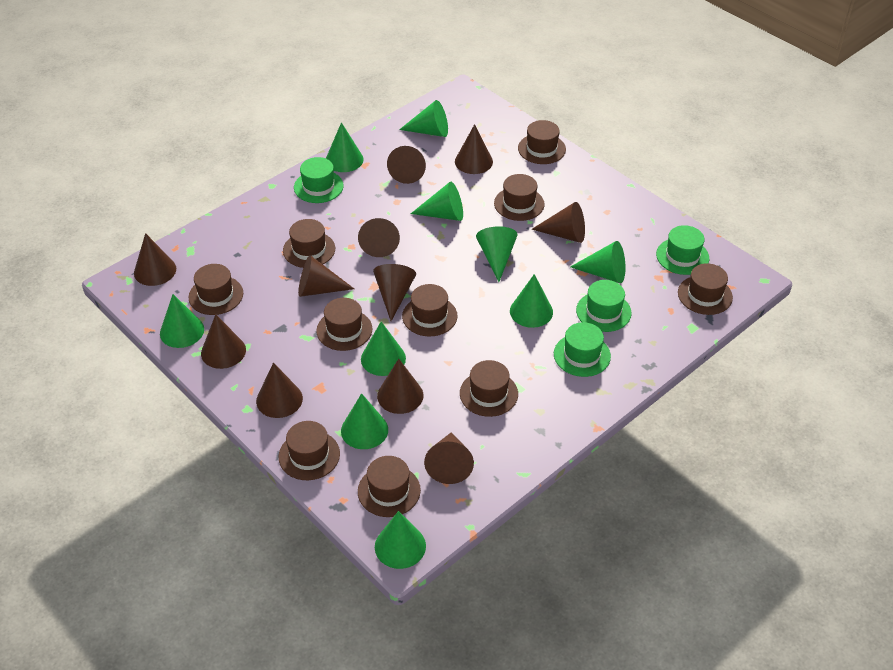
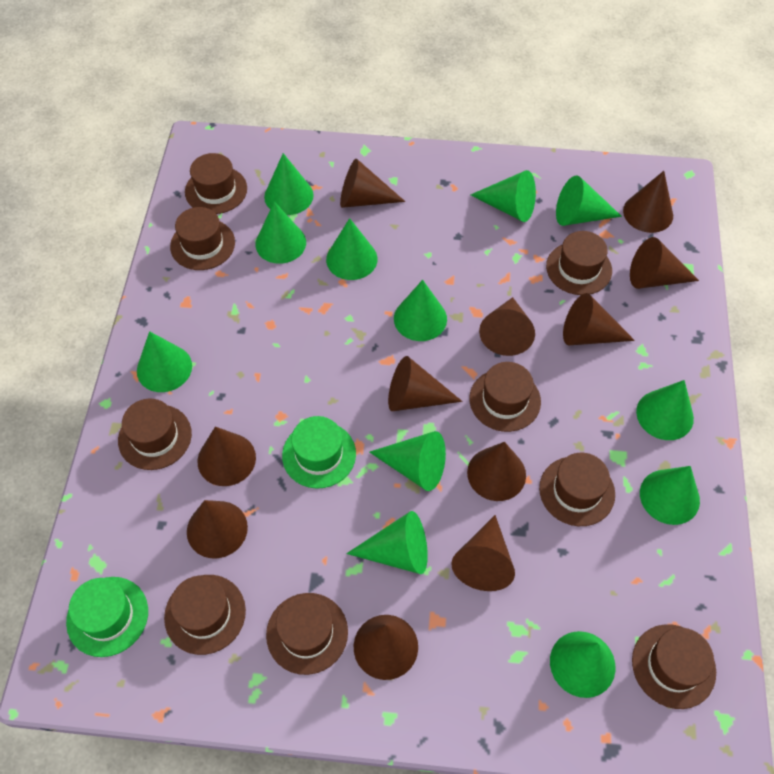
brown hat: [188,264,243,315] [279,421,340,480] [283,219,335,268] [316,298,372,351] [358,456,421,517] [402,284,458,337] [460,360,518,417] [494,174,544,221] [518,120,566,164] [678,263,733,315] = 10 -> [118,398,192,470] [164,575,246,655] [170,207,235,270] [185,153,247,214] [266,593,348,675] [469,362,541,432] [539,453,615,526] [546,231,612,295] [632,624,716,709] = 9
green cone: [160,294,204,348] [326,122,364,172] [341,393,388,449] [361,322,406,376] [375,511,426,569] [399,100,448,137] [411,182,463,221] [476,226,518,282] [510,274,553,328] [570,241,626,283] = 10 -> [137,331,192,392] [256,202,306,264] [264,153,314,215] [326,218,378,280] [346,511,428,574] [370,431,446,491] [394,280,447,341] [471,170,536,222] [550,631,615,698] [556,175,622,226] [636,380,694,440] [640,466,700,525] = 12
green hat: [294,157,344,203] [554,322,611,377] [576,280,632,332] [656,225,709,275] = 4 -> [66,577,148,657] [282,416,356,489] = 2

